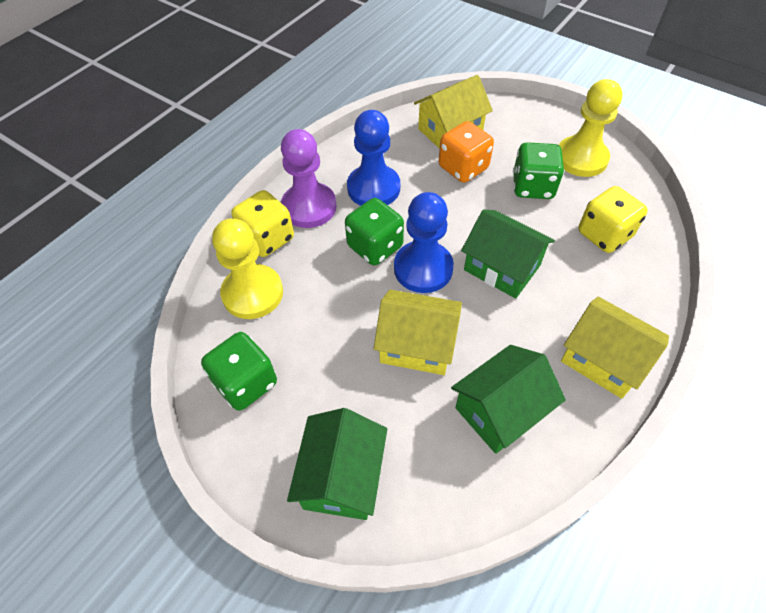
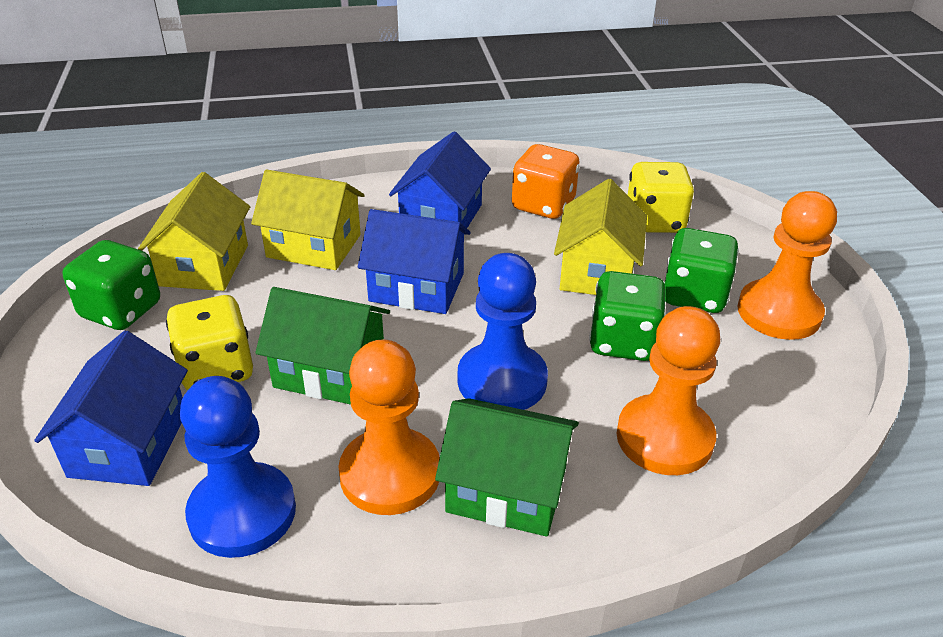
blue house: none = 0 -> [34,331,188,486] [358,209,471,314] [389,132,491,228] = 3
green house: [287,408,387,520] [451,345,566,454] [461,209,555,299] = 3 -> [255,287,390,405] [435,398,579,537] = 2
orange pawn: none = 0 -> [338,339,440,515] [617,306,720,475] [738,191,837,340] = 3
purple pawn: [281,129,337,228] = 1 -> none = 0
yellow pawn: [212,218,283,319] [559,79,623,177] = 2 -> none = 0

